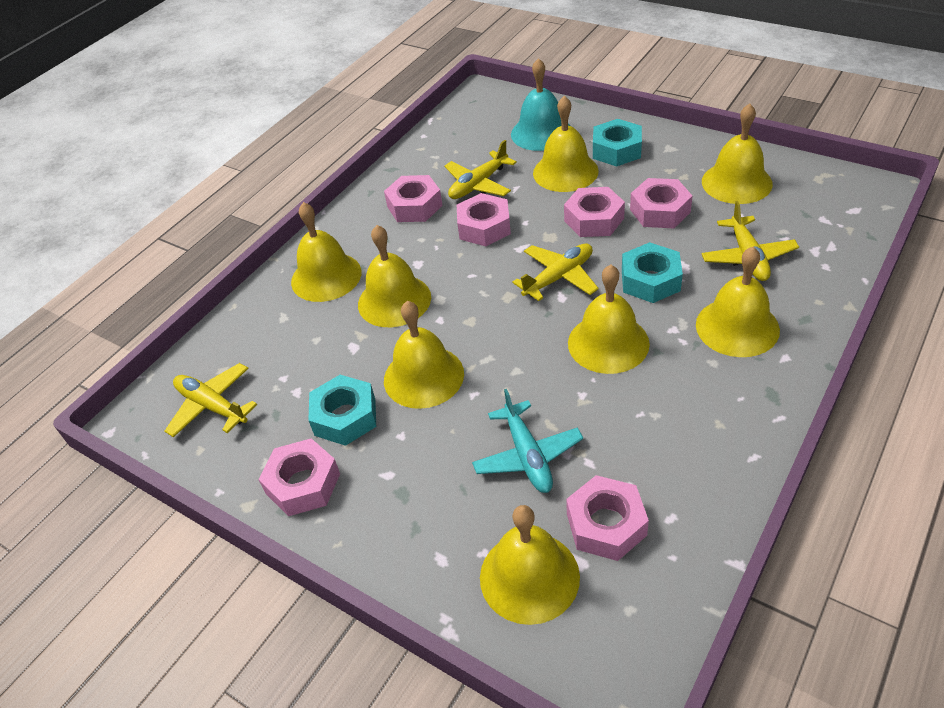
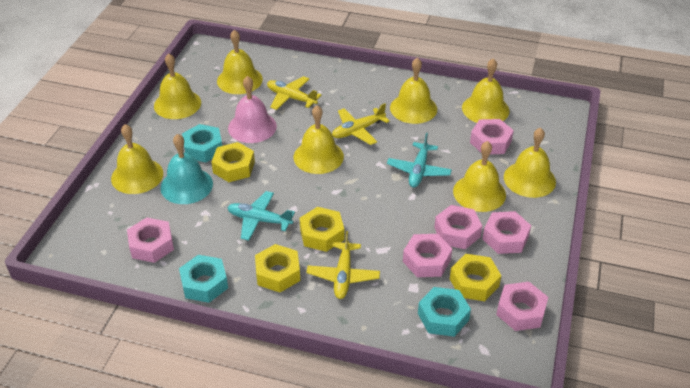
pink bell: none = 0 -> [228,76,277,143] = 1
turquoise plane: [472,389,583,493] = 1 -> [227,191,295,241] [387,133,452,188] = 2
yellow nut: none = 0 -> [211,142,255,182] [255,244,300,292] [299,207,344,252] [450,254,501,301] = 4
yellow plane: [164,363,257,437] [444,140,517,199] [513,244,599,301] [701,201,799,281] = 4 -> [267,76,321,110] [306,231,380,299] [332,103,390,145] = 3

